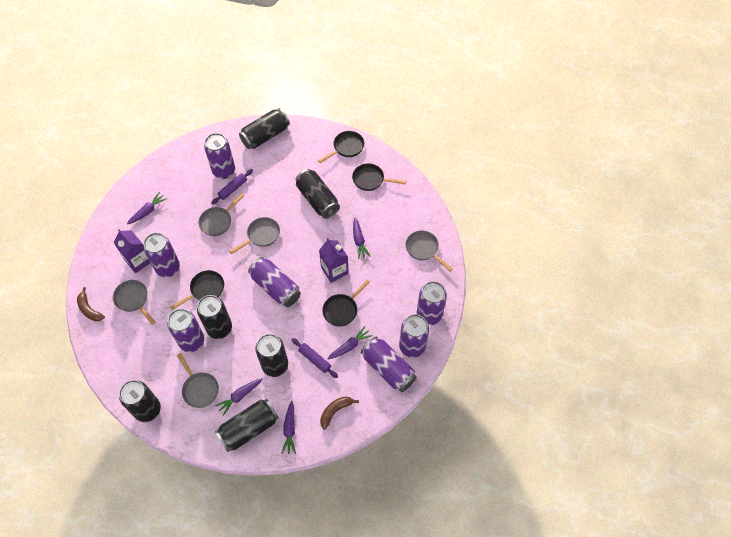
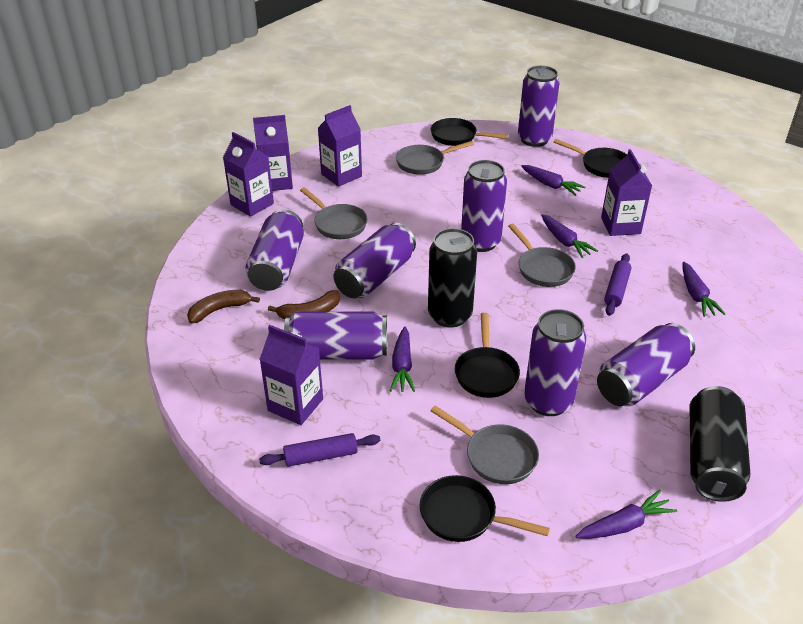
black can: [119,380,161,422] [197,295,232,339] [215,399,279,452] [239,108,290,149] [255,334,288,377] [296,169,340,219] = 6 -> [428,228,477,328] [689,386,750,502] = 2
grey pan: [113,280,155,325] [177,353,219,408] [198,194,245,236] [229,217,280,255] [405,231,453,272] = 5 -> [300,187,368,239] [396,141,474,175] [431,406,539,484] [508,224,576,287] = 4
purple carton: [113,229,150,273] [319,238,349,283] = 2 -> [223,132,274,217] [253,115,293,191] [259,325,323,425] [318,105,362,187] [601,149,652,236] = 5

